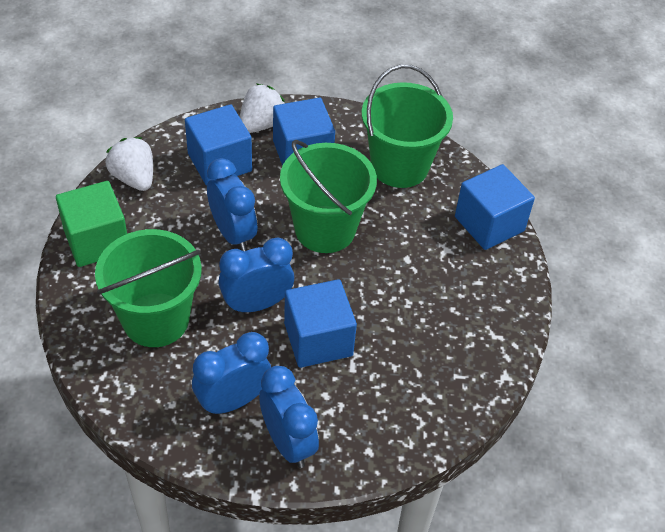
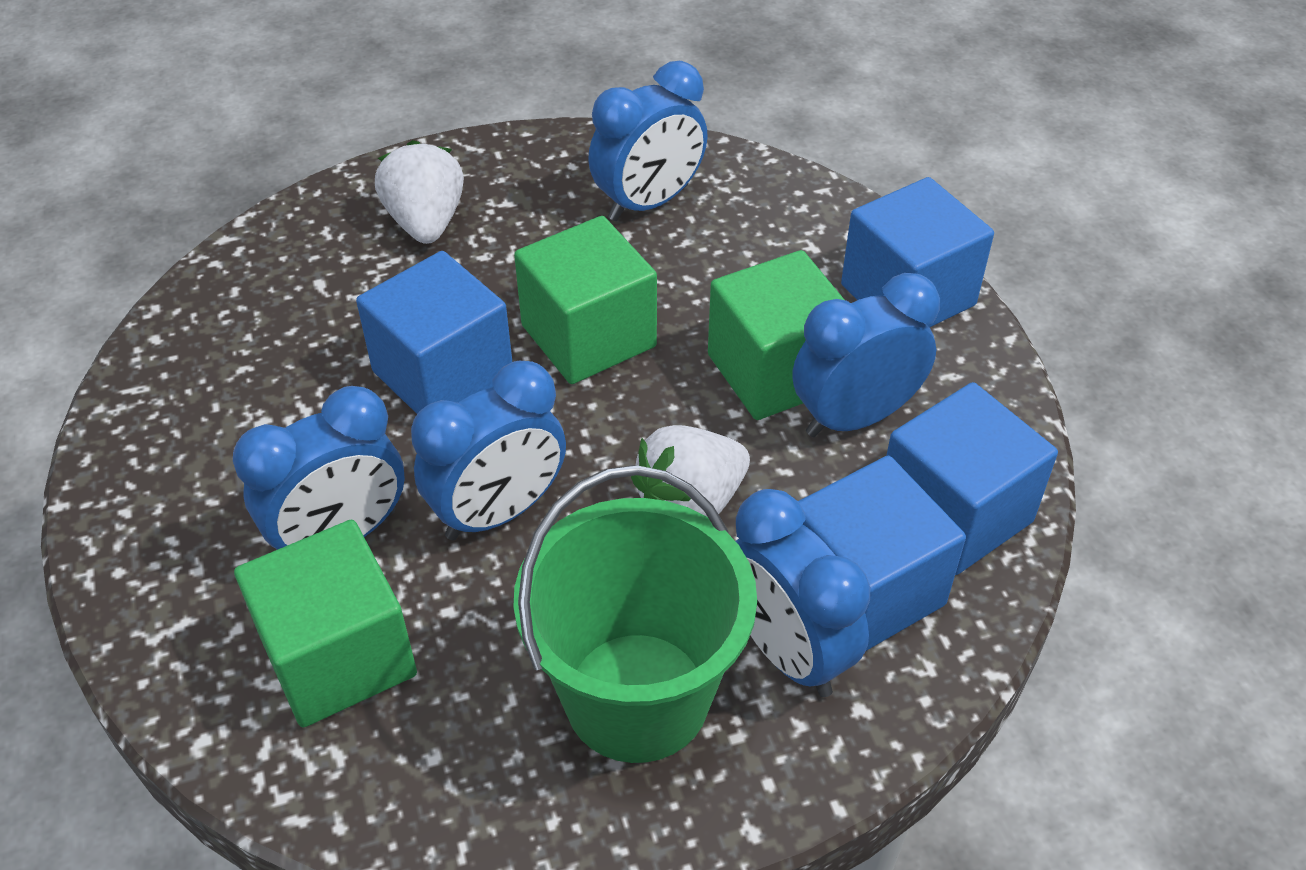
blue clock: [192,332,271,415] [207,158,257,251] [219,238,294,313] [259,366,319,468] = 4 -> [233,386,405,550] [411,361,566,540] [588,61,708,221] [736,489,870,697] [793,273,940,437] = 5
green bucket: [95,229,202,347] [280,140,377,253] [362,65,453,188] = 3 -> [513,465,757,763] = 1
green cube: [56,181,127,267] = 1 -> [234,520,417,727] [514,216,657,384] [708,250,845,420] = 3

